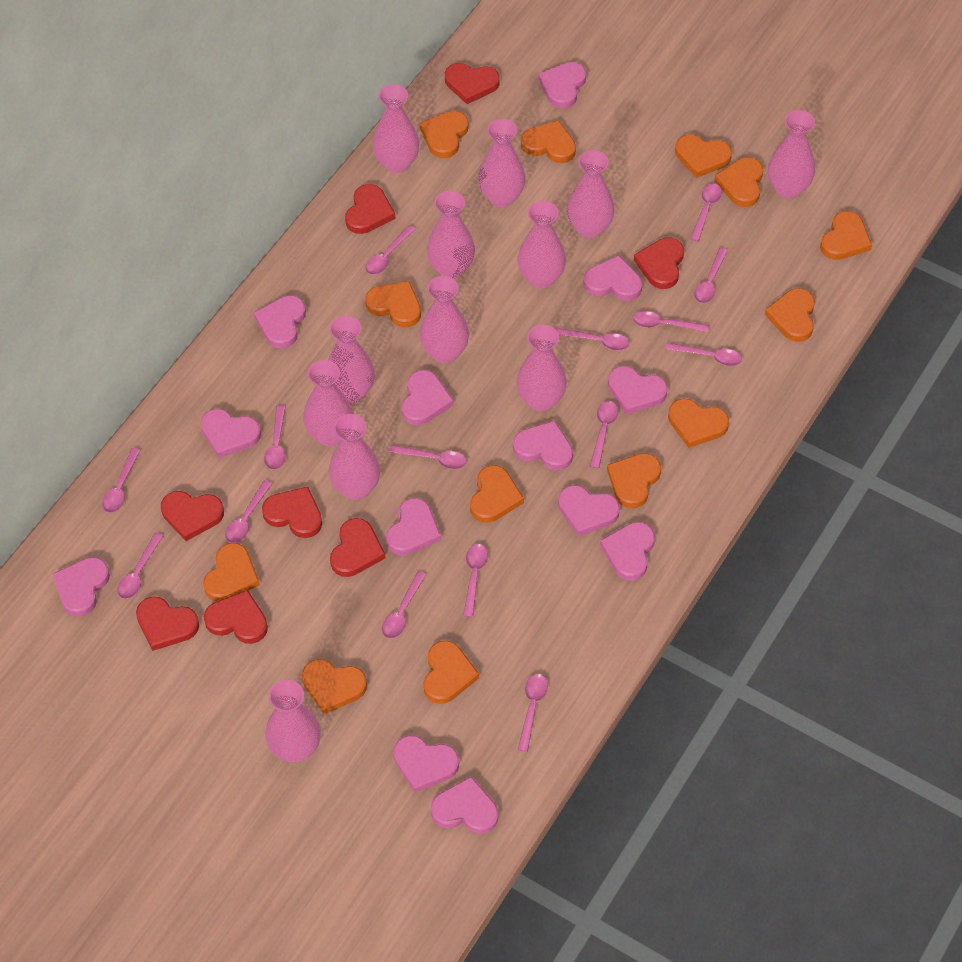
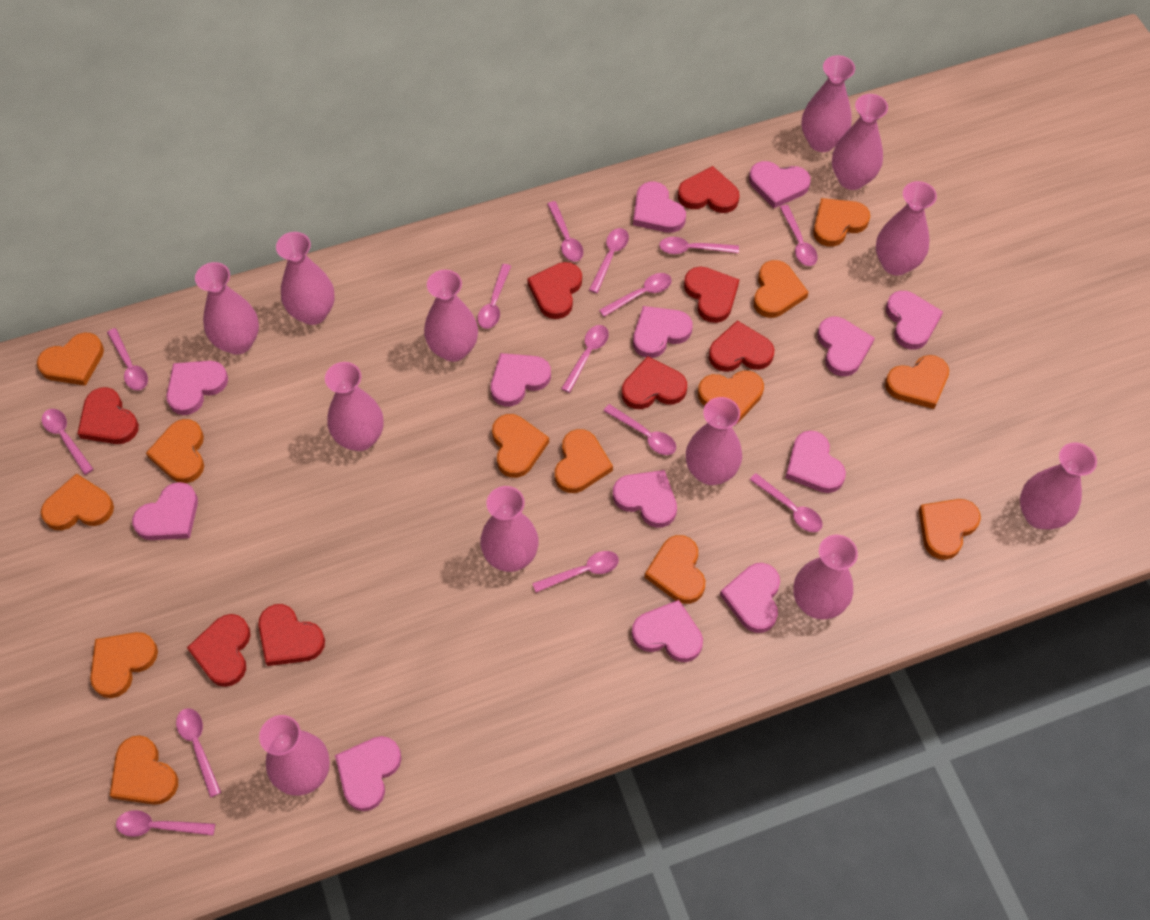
pink spoon: [102,448,140,513] [117,533,163,599] [225,480,272,543] [264,405,286,470] [365,225,416,275] [382,572,426,639] [389,445,467,469] [463,544,488,618] [518,674,548,752] [555,328,629,351] [590,401,618,468] [633,311,709,332] [665,342,742,366] [690,183,722,242] [694,248,728,303] = 15 -> [42,409,94,475] [107,328,148,391] [116,810,215,837] [176,708,221,798] [478,264,511,329] [532,551,619,593] [547,201,583,262] [561,325,609,393] [589,228,629,293] [599,273,672,317] [604,404,676,455] [659,237,739,254] [750,473,823,532] [780,205,817,266] = 14

